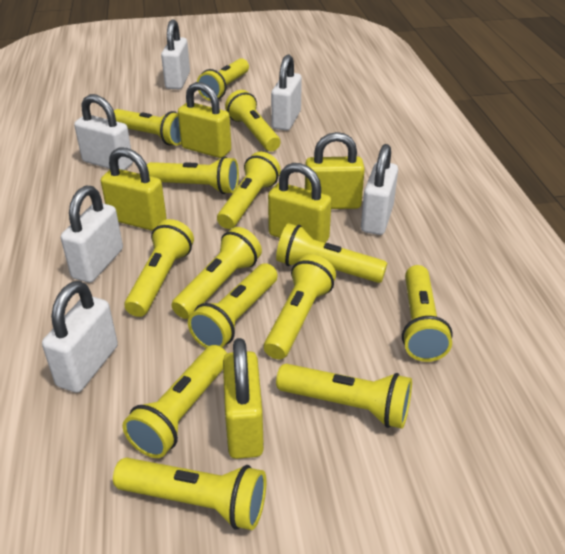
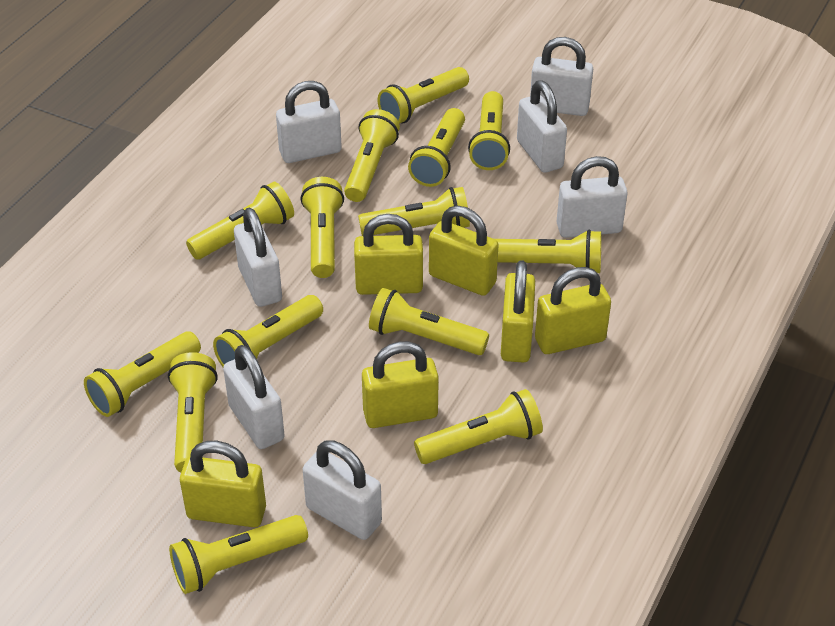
white padlock: [42,281,118,393] [61,185,123,283] [74,94,133,170] [161,19,190,89] [271,54,302,131] [361,144,398,235] = 6 -> [223,345,285,449] [234,208,282,307] [276,81,342,163] [303,440,382,540] [517,80,567,173] [530,37,593,116] [556,156,628,238] = 7
yellow padlock: [101,148,167,231] [178,82,231,158] [223,338,264,459] [268,163,332,243] [305,132,365,209] = 5 -> [180,441,266,527] [354,214,423,295] [362,341,439,428] [429,206,499,296] [501,260,535,363] [535,267,611,354] = 6

